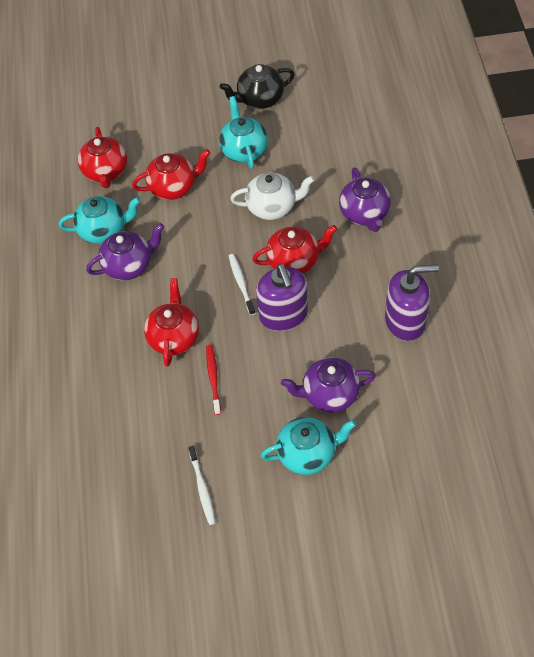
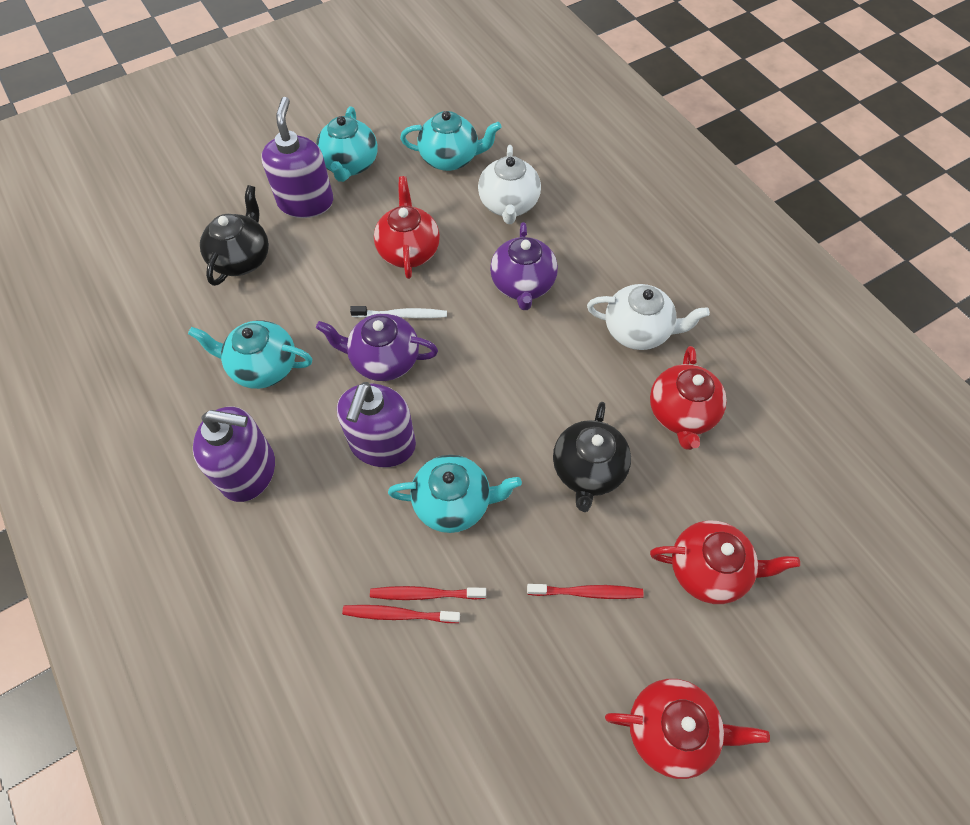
black teapot: [220,64,295,109] = 1 -> [200,185,269,286] [553,402,631,512] = 2
purple soap dispenser: [256,264,308,331] [385,264,439,341] = 2 -> [193,407,275,502] [261,97,333,218] [337,382,416,467] = 3
purple teapot: [86,223,164,280] [281,357,376,413] [339,167,391,232] = 3 -> [316,313,438,381] [490,222,558,310] = 2
red toothbrush: [206,345,221,415] = 1 -> [342,605,460,623] [370,586,486,600] [527,584,644,599] = 3
turquoise teapot: [59,196,141,244] [219,96,268,169] [261,417,356,475] = 3 -> [188,320,312,389] [316,106,378,182] [388,455,522,533] [400,111,502,171] = 4
white teapot: [230,173,315,220] = 1 -> [478,145,541,224] [587,284,710,350] = 2
white toothbrush: [188,446,216,525] [229,254,255,315] = 2 -> [350,306,447,318] = 1

